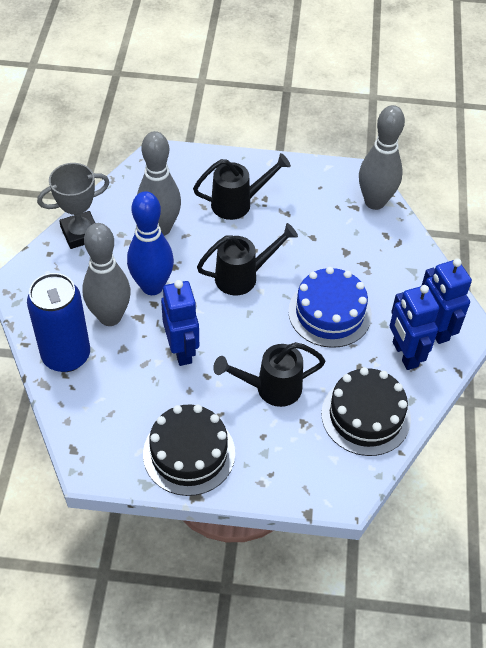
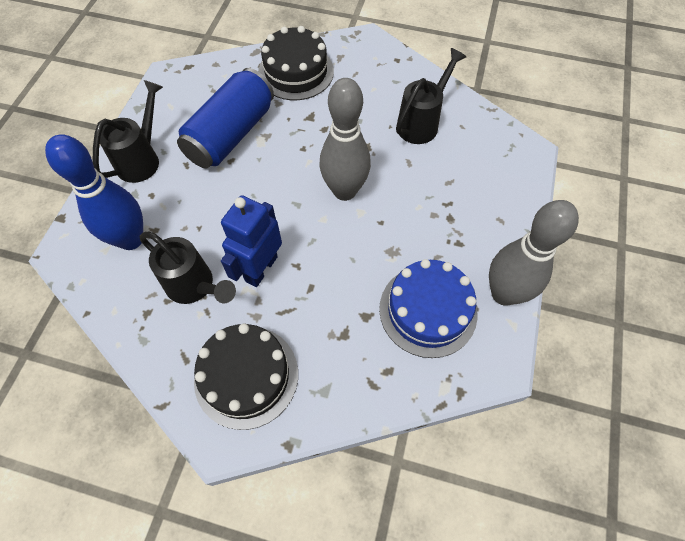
blue robot: [161,280,199,366] [390,285,439,370] [421,258,472,344] = 3 -> [221,195,282,287] = 1
grey bowling pin: [82,223,131,326] [137,131,181,236] [359,105,405,210] = 3 -> [320,78,371,201] [489,200,579,306] = 2
grey trophy: [37,163,110,249] = 1 -> none = 0

